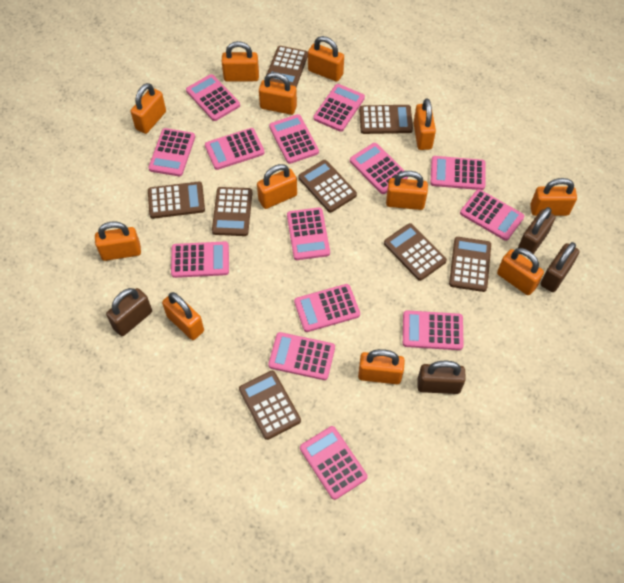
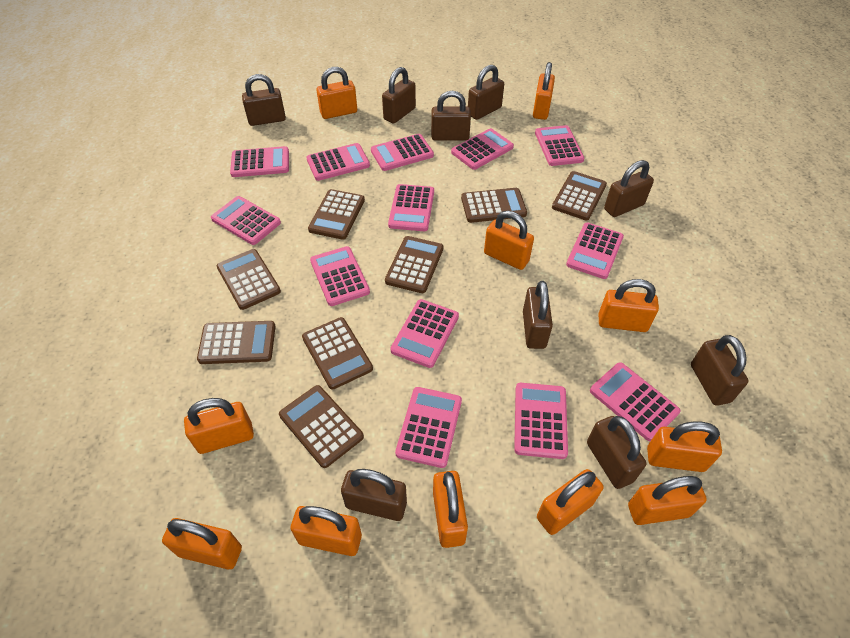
brown padlock: [106,288,152,336] [417,361,466,394] [518,207,556,254] [541,242,579,292] = 4 -> [242,74,286,126] [341,469,407,521] [382,67,416,124] [431,91,471,141] [468,65,504,120] [523,281,553,349] [587,416,646,489] [604,160,654,217] [691,335,749,406] = 9
orange padlock: [95,221,141,261] [131,83,166,134] [162,292,204,340] [222,41,259,82] [257,164,297,209] [259,72,297,115] [308,36,344,82] [358,349,405,384] [386,171,428,210] [413,98,436,150] [497,248,544,295] [530,178,577,216] = 12 -> [162,518,242,569] [184,398,254,454] [291,506,362,556] [316,67,357,119] [433,471,468,548] [484,211,534,270] [533,62,555,120] [537,469,604,535] [599,279,659,332] [628,476,707,525] [647,421,722,472] = 11
pink calculator: [148,128,195,176] [171,241,229,278] [186,74,240,121] [205,128,265,170] [268,332,335,380] [269,114,319,164] [287,208,330,260] [294,284,360,332] [300,426,368,500] [313,84,365,132] [350,143,408,194] [403,310,464,350] [431,156,486,190] [460,189,524,241] = 14 -> [211,196,281,245] [230,146,289,177] [306,143,370,181] [310,246,370,306] [371,134,434,171] [388,184,434,231] [390,299,459,368] [395,387,462,468] [451,128,514,170] [514,383,568,459] [535,125,584,166] [566,223,624,279] [590,362,680,441] = 13

